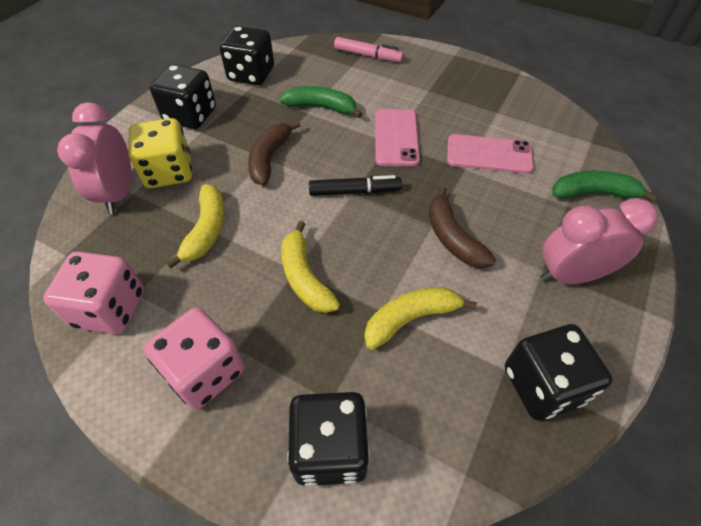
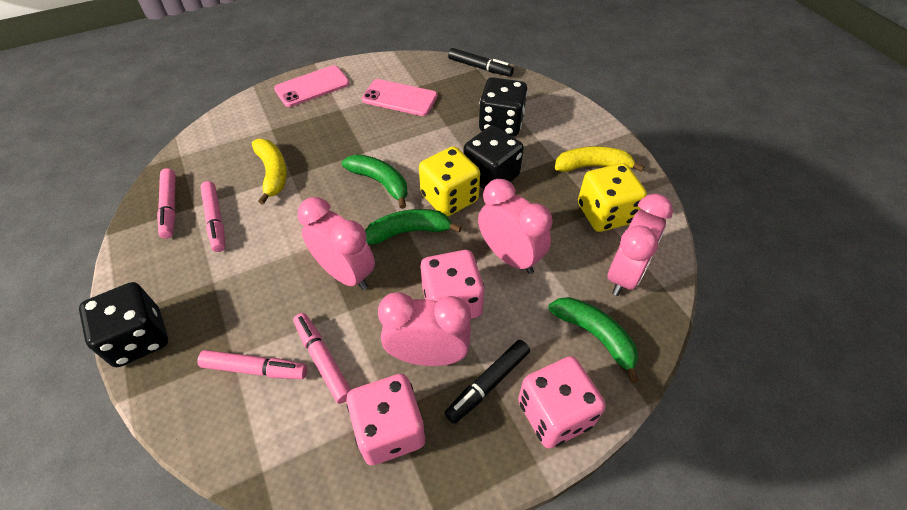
black dice: [150,64,216,129] [220,26,274,85] [287,392,370,486] [505,324,613,420] = 4 -> [79,282,168,367] [464,126,524,189] [479,77,528,136] = 3
black marker: [309,175,402,196] = 1 -> [445,340,530,424] [448,48,514,77] = 2
brown banana: [248,121,301,186] [429,186,496,269] = 2 -> none = 0
green banana: [279,86,363,118] [552,171,658,202] = 2 -> [342,154,408,209] [365,209,462,244] [548,297,639,383] = 3
pink clock: [57,102,131,214] [541,198,658,284] = 2 -> [298,197,375,290] [378,292,471,366] [478,179,553,274] [608,193,673,296] = 4
pink dice: [43,251,144,334] [144,307,245,409] = 2 -> [346,374,425,465] [420,250,485,319] [518,356,606,449] = 3
pink marker: [334,37,404,62] = 1 -> [157,168,176,239] [197,350,307,379] [200,181,225,252] [293,313,351,404] = 4
yellow banana: [166,184,225,269] [281,221,340,313] [365,287,477,350] = 3 -> [252,139,287,205] [555,146,644,172] = 2
yellow dice: [128,118,192,188] = 1 -> [419,146,480,216] [578,163,647,232] = 2

